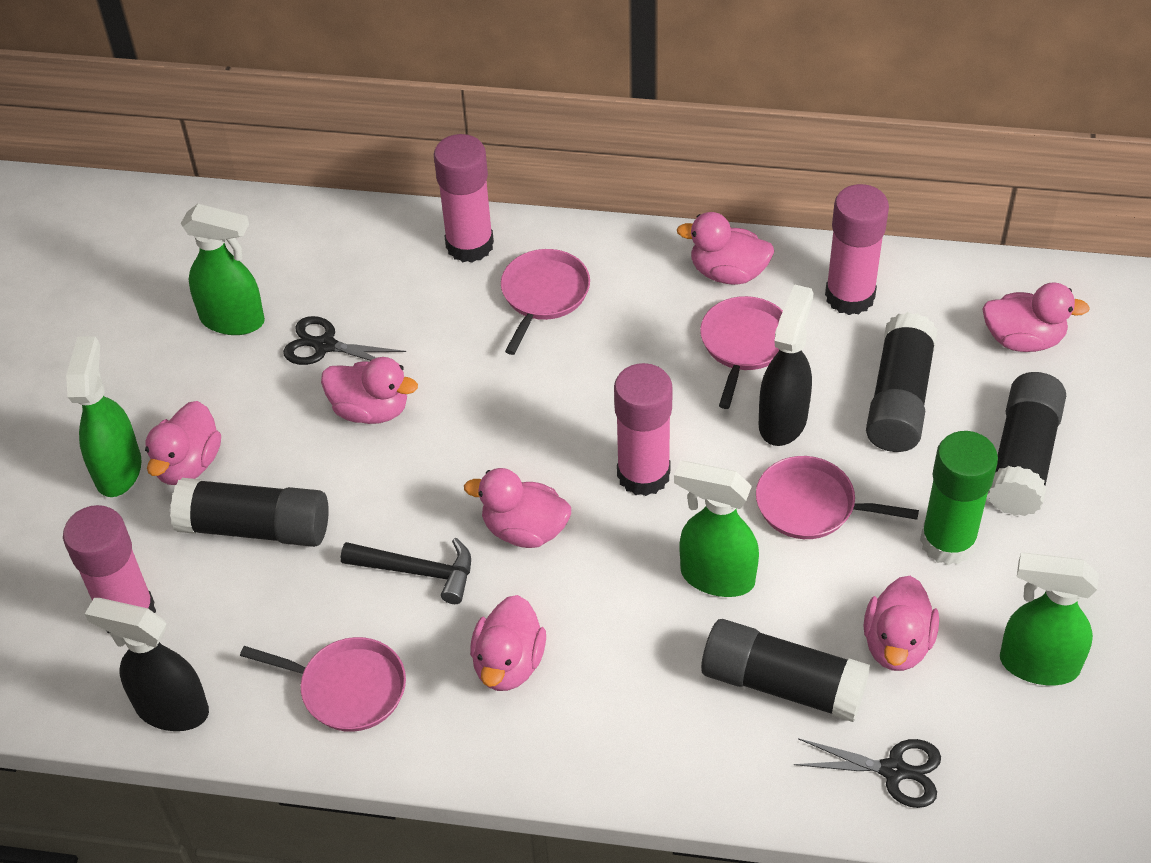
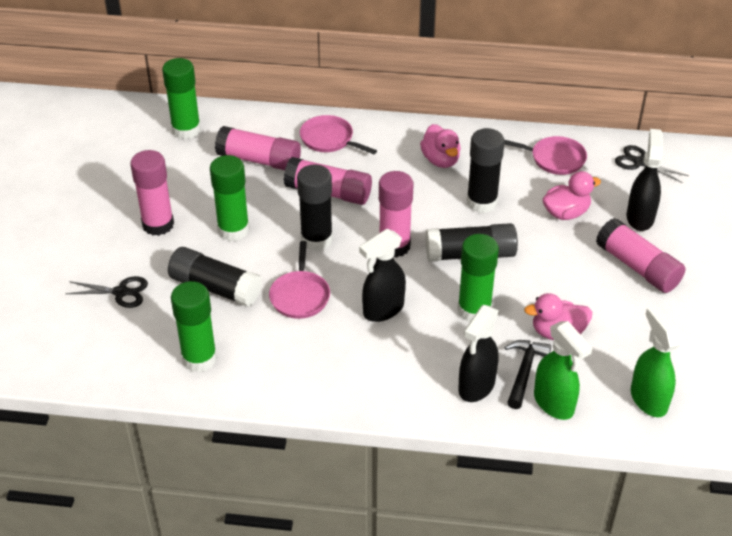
black spray bottle: [85,598,209,731] [758,284,814,446] = 2 -> [359,229,406,322] [458,305,499,402] [626,129,663,231] = 3
green glue stick: [920,431,998,565] = 1 -> [162,58,201,139] [171,281,217,372] [210,155,249,241] [457,234,499,322] = 4
green spray bottle: [66,336,142,497] [181,204,265,335] [674,461,759,597] [1000,553,1099,685] = 4 -> [534,321,592,420] [631,306,681,417] = 2
pink duck: [145,401,221,485] [321,357,418,424] [464,468,571,548] [470,595,546,691] [677,212,774,285] [863,576,939,671] [983,282,1090,352] = 7 -> [420,124,461,168] [524,293,592,340] [542,171,601,220] = 3
pink glue stick: [63,505,156,633] [434,134,494,263] [614,363,673,496] [825,184,889,315] = 4 -> [130,150,174,236] [215,126,301,170] [284,157,372,205] [379,171,413,258] [596,218,685,293] = 5
pink pan: [240,637,406,732] [501,249,590,355] [700,296,783,409] [756,456,919,539] = 4 -> [269,241,330,319] [300,115,377,154] [504,136,587,175] = 3

